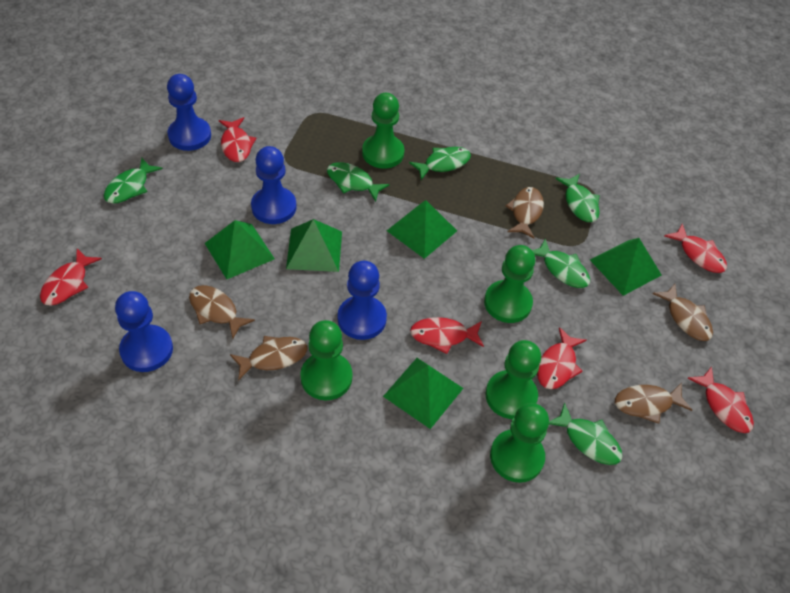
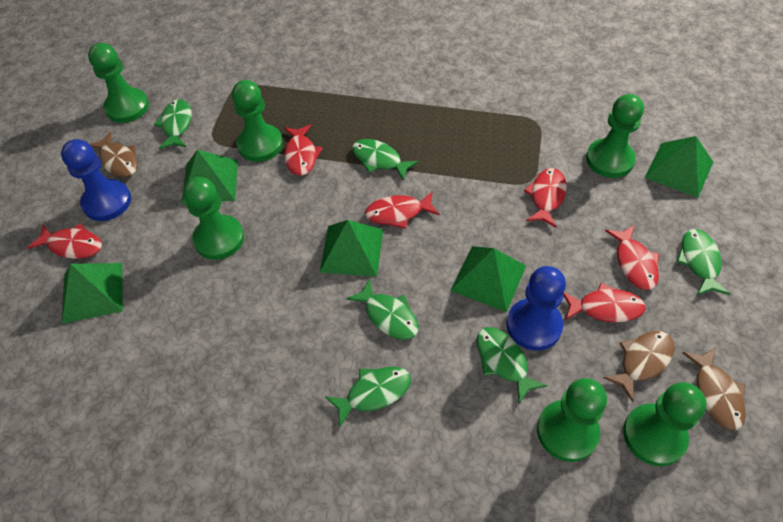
blue pawn: [115,291,173,372] [167,74,211,151] [251,146,296,224] [338,261,387,340] = 4 -> [61,139,131,221] [507,266,566,351] = 2
brown fish: [189,285,255,339] [230,336,308,381] [506,187,544,239] [615,383,692,424] [652,284,713,341] = 5 -> [90,131,138,177] [603,331,674,402] [682,347,746,431] = 3
green pawn: [300,320,352,400] [362,93,404,169] [484,245,535,323] [485,340,541,419] [490,403,549,483] = 5 -> [88,43,149,123] [183,177,244,260] [232,80,283,162] [537,378,607,462] [586,94,644,178] [623,382,706,466] = 6

